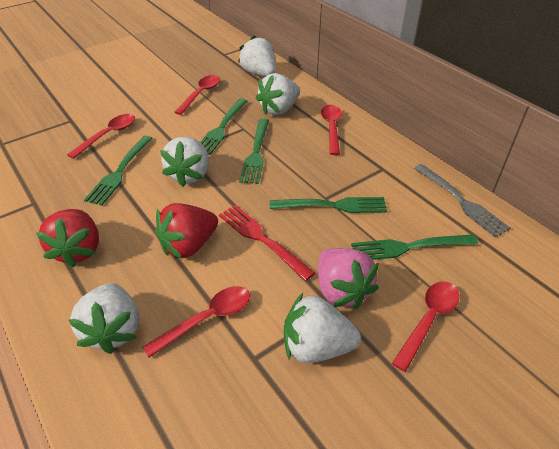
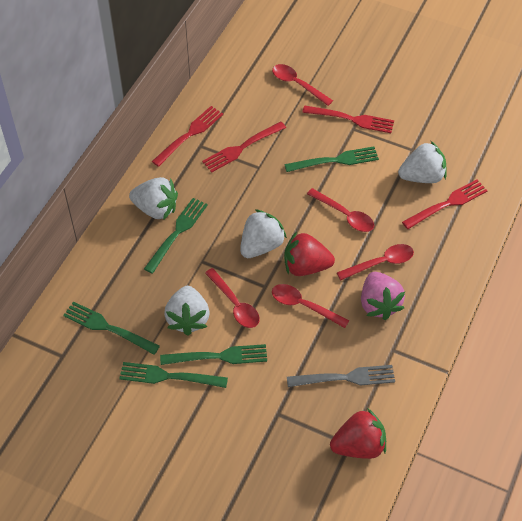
red fork: [219,205,315,281] = 1 -> [151,106,223,167] [202,121,286,173] [302,105,394,133] [402,179,488,229] = 4
white strawberry: [69,283,139,354] [160,137,209,187] [238,35,276,77] [256,73,300,115] [284,293,361,363] = 5 -> [129,177,178,220] [164,286,209,335] [240,209,287,258] [398,141,447,183] = 4

